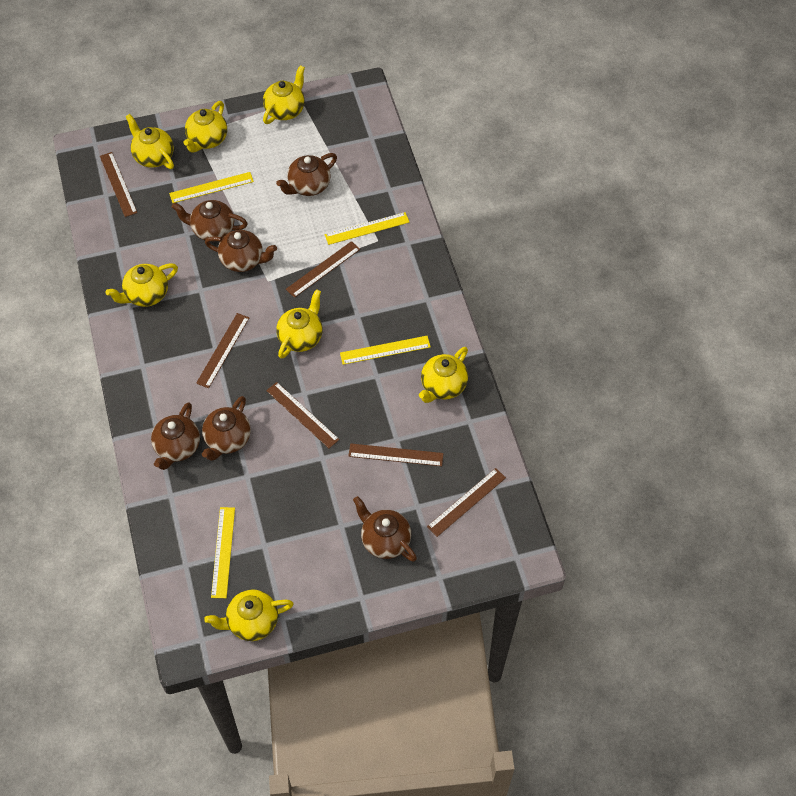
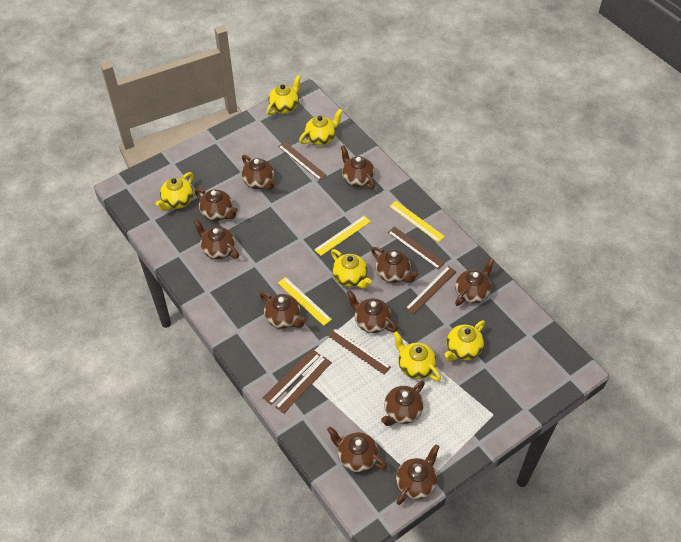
brown teapot: [151,402,200,470] [172,200,248,242] [202,396,251,461] [205,230,277,272] [276,153,337,196] [353,496,417,562] = 6 -> [193,219,239,259] [195,188,238,221] [242,155,275,190] [260,292,307,329] [327,427,387,472] [341,145,375,189] [347,290,398,333] [371,247,419,283] [381,381,425,426] [396,444,439,505] [455,258,495,306] = 11
yellow ruler: [169,172,254,203] [211,507,235,598] [324,212,410,245] [340,336,431,365] = 4 -> [278,277,332,326] [314,216,371,256] [389,201,445,242] = 3
yellow teapot: [106,263,178,307] [125,114,174,169] [183,101,227,152] [204,589,294,641] [263,65,305,124] [276,289,323,359] [419,347,468,403] = 7 -> [156,172,194,211] [267,75,301,115] [299,109,343,145] [331,249,372,289] [393,331,441,381] [444,320,485,361] = 6

